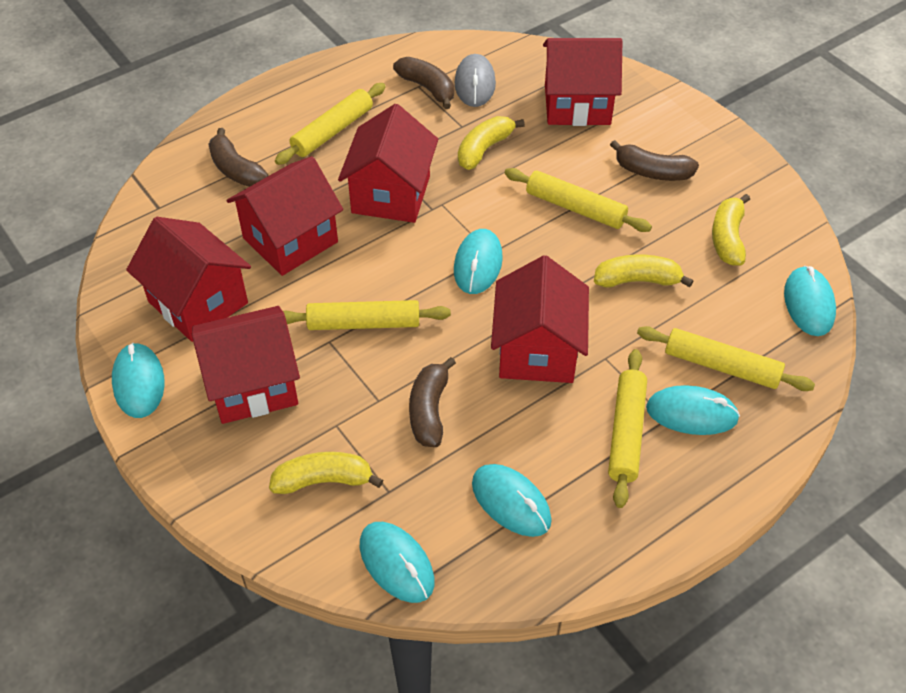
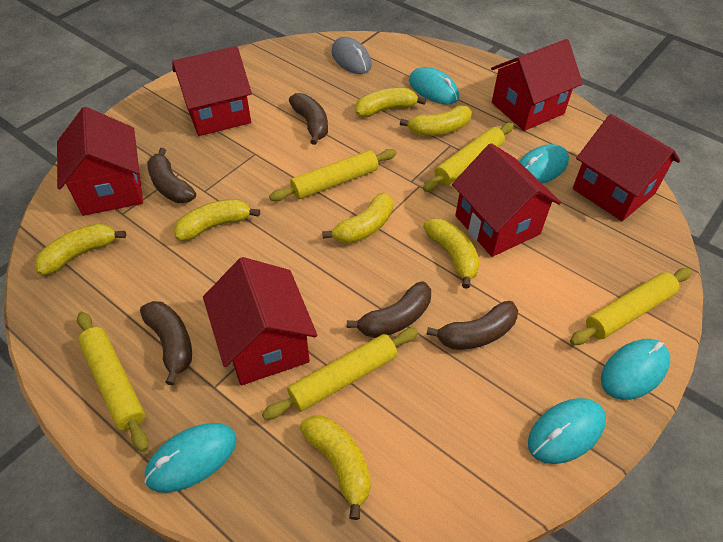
brown banana: [208,128,269,187] [393,57,454,109] [409,357,456,447] [610,140,699,181] = 4 -> [140,301,192,385] [147,148,196,203] [289,93,328,145] [347,281,431,338] [426,301,518,350] = 5
turquoise mouse: [112,343,165,418] [360,522,435,603] [454,229,503,294] [472,464,552,537] [646,385,740,435] [784,266,836,336] = 6 -> [144,423,237,493] [409,67,459,104] [519,144,569,184] [528,398,606,464] [601,339,670,400] = 5
yellow banana: [269,452,383,494] [458,116,525,170] [594,254,693,287] [712,194,750,266] = 4 -> [34,223,126,275] [174,199,260,241] [300,415,371,520] [322,193,393,244] [355,88,426,117] [400,105,472,136] [423,218,480,289] = 7

